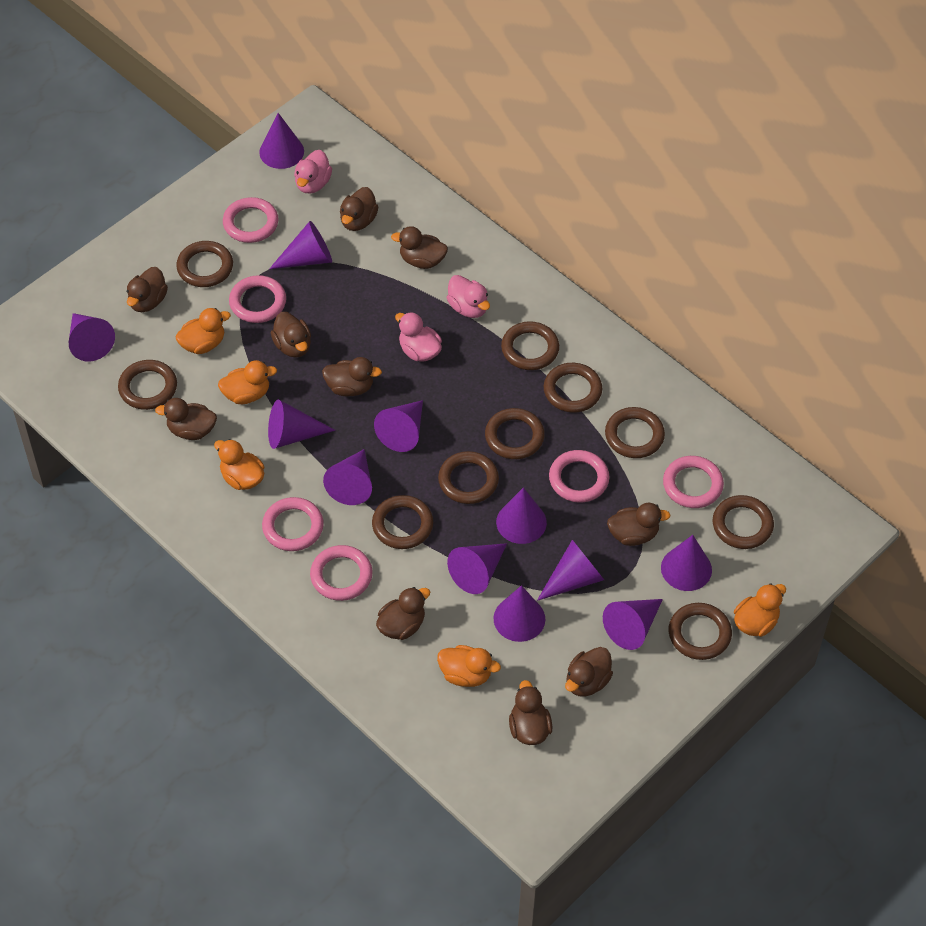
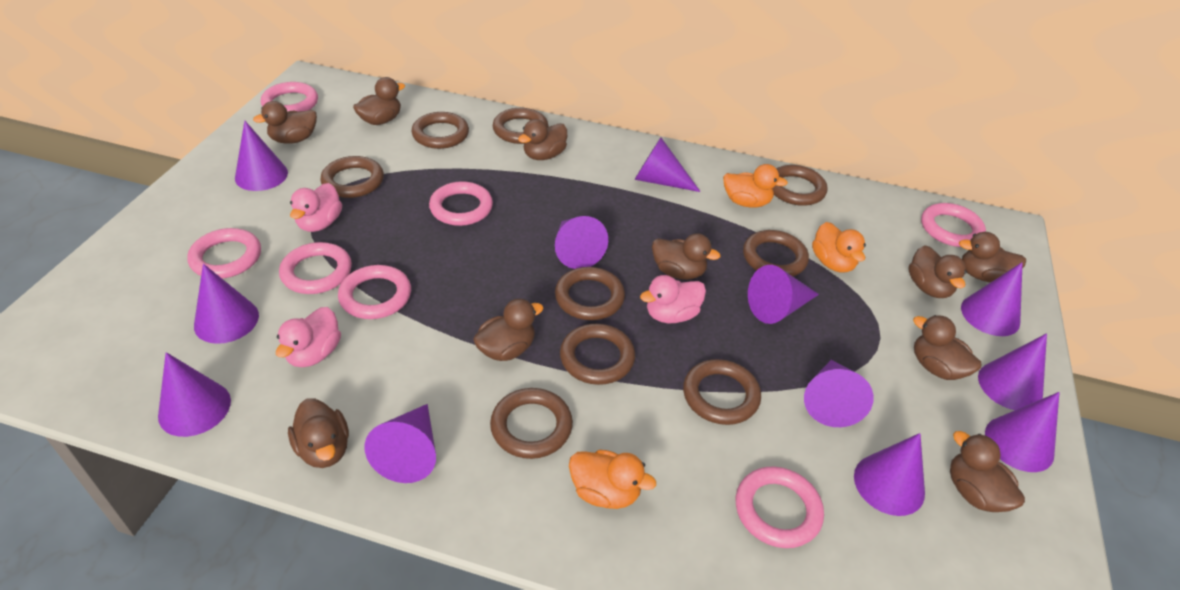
brown ring: [118,360,177,410] [176,241,233,287] [372,495,433,549] [438,451,499,504] [485,408,545,459] [501,321,559,370] [544,363,602,413] [605,407,665,458] [669,603,732,660] [713,495,774,549] = 10 -> [320,156,384,198] [412,112,469,149] [490,388,573,459] [493,108,549,144] [555,267,625,320] [560,324,635,385] [683,359,761,425] [743,230,809,276] [773,165,827,206] = 9
orange duck: [175,308,231,354] [214,439,264,490] [218,360,277,404] [437,645,501,687] [734,583,786,637] = 5 -> [569,450,656,509] [723,164,788,208] [812,222,866,273] = 3
pink ring: [223,197,278,243] [229,275,286,323] [262,497,324,551] [310,545,373,601] [549,450,610,503] [663,456,724,508] = 6 -> [187,228,261,278] [261,82,318,112] [279,242,352,294] [338,265,411,319] [429,181,493,226] [736,466,824,548] [921,203,986,247] = 7

